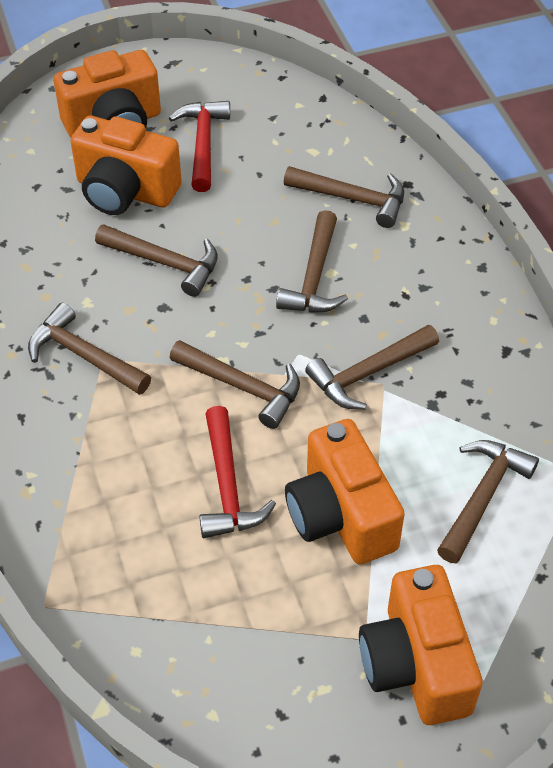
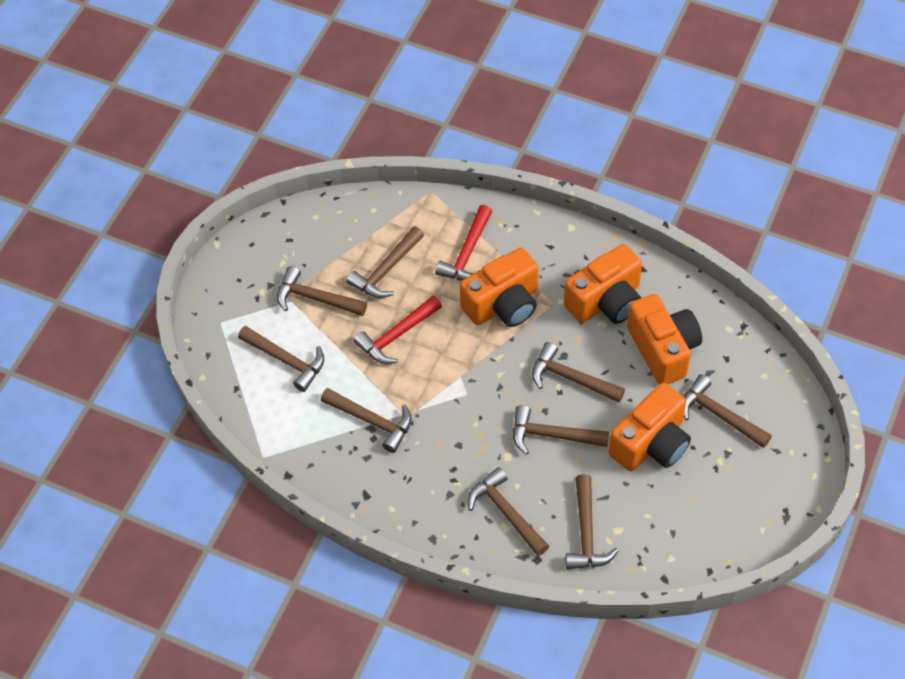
brown hammer: [28,303,151,395] [95,224,218,297] [170,340,300,429] [276,210,348,313] [284,166,404,228] [305,325,439,410] [437,440,539,563] = 7 -> [238,326,324,392] [277,266,367,316] [320,388,412,453] [347,226,424,298] [468,467,549,556] [513,405,609,455] [532,342,625,403] [566,474,619,570] [683,374,772,448] = 9

